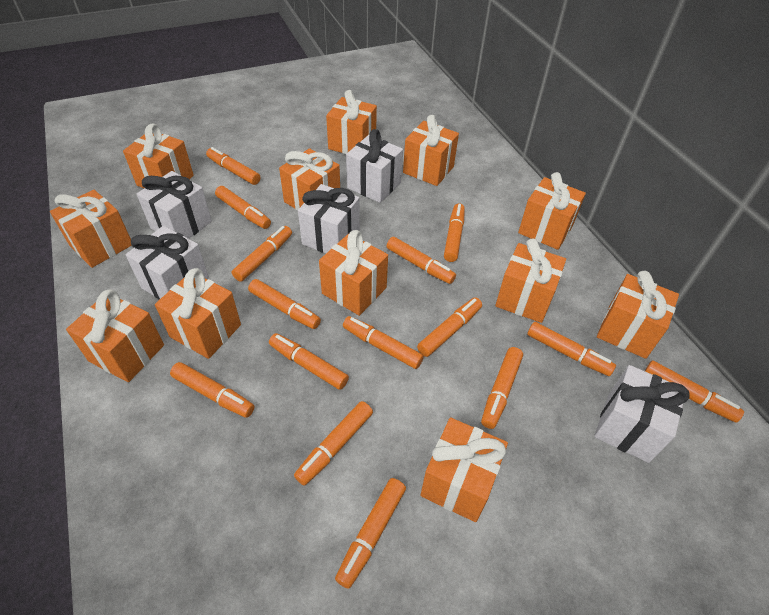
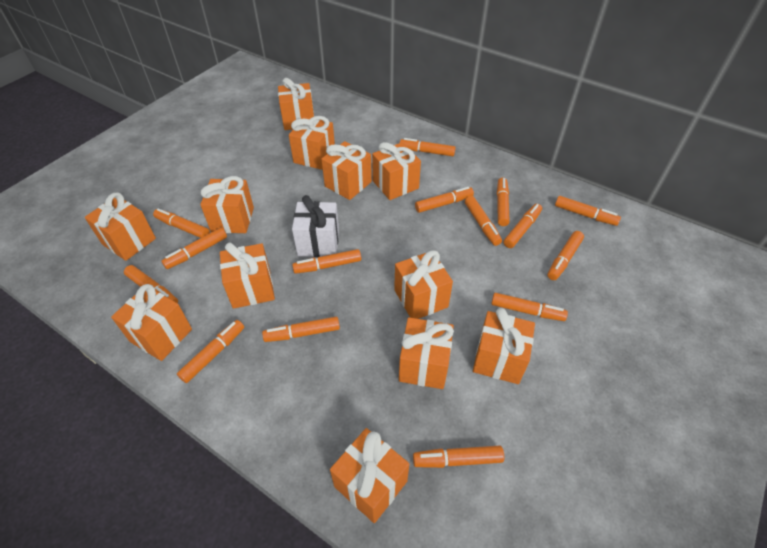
white gift: [125,226,209,300] [137,171,212,239] [298,184,360,253] [346,129,403,203] [594,365,690,463] = 5 -> [292,195,339,257] = 1

